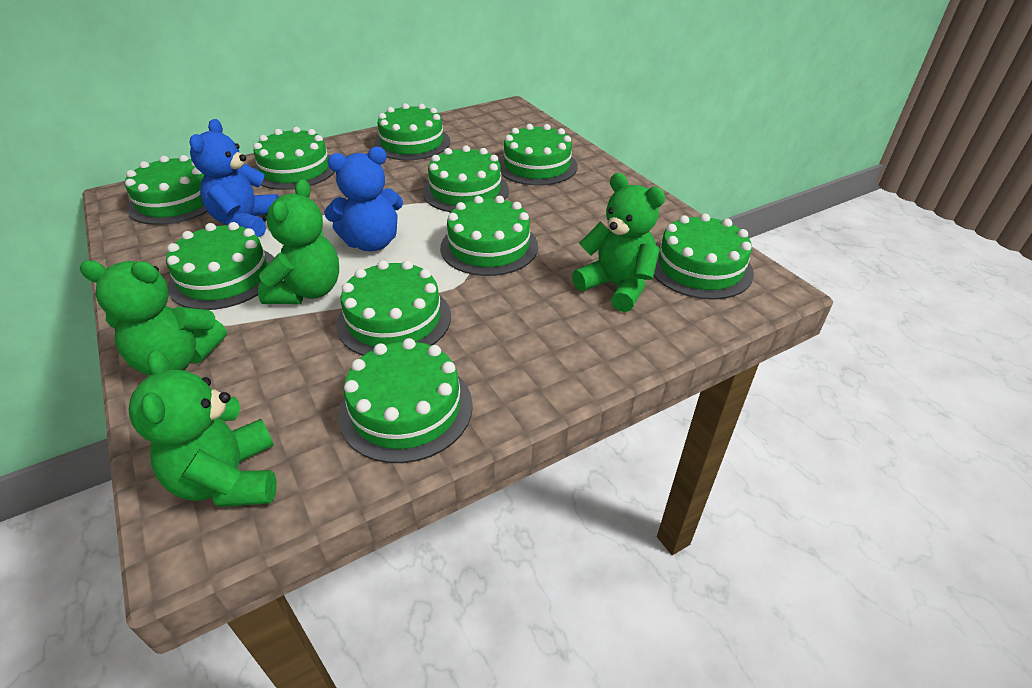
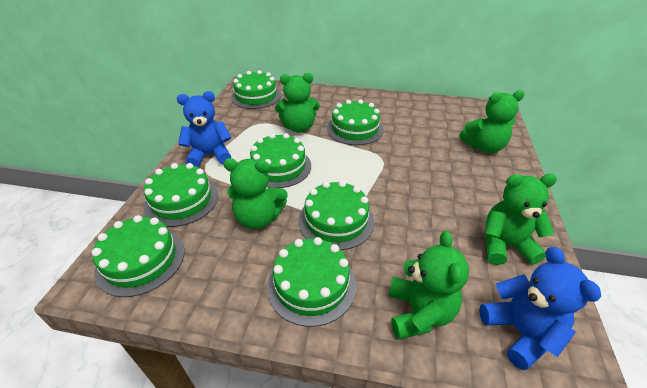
green cake: [125,155,208,225] [166,222,274,310] [253,127,335,190] [336,260,451,356] [339,338,473,463] [374,103,450,160] [423,145,509,212] [440,196,538,276] [499,124,578,186] [654,213,754,300] = 10 -> [92,215,184,297] [144,163,218,227] [231,70,281,109] [250,133,311,188] [267,237,356,327] [298,181,374,250] [327,99,384,145] = 7
green teddy bear: [80,260,227,376] [129,350,277,507] [258,179,339,304] [572,173,665,312] = 4 -> [223,158,288,229] [275,73,320,132] [389,231,469,339] [459,90,525,153] [484,174,557,265] = 5

